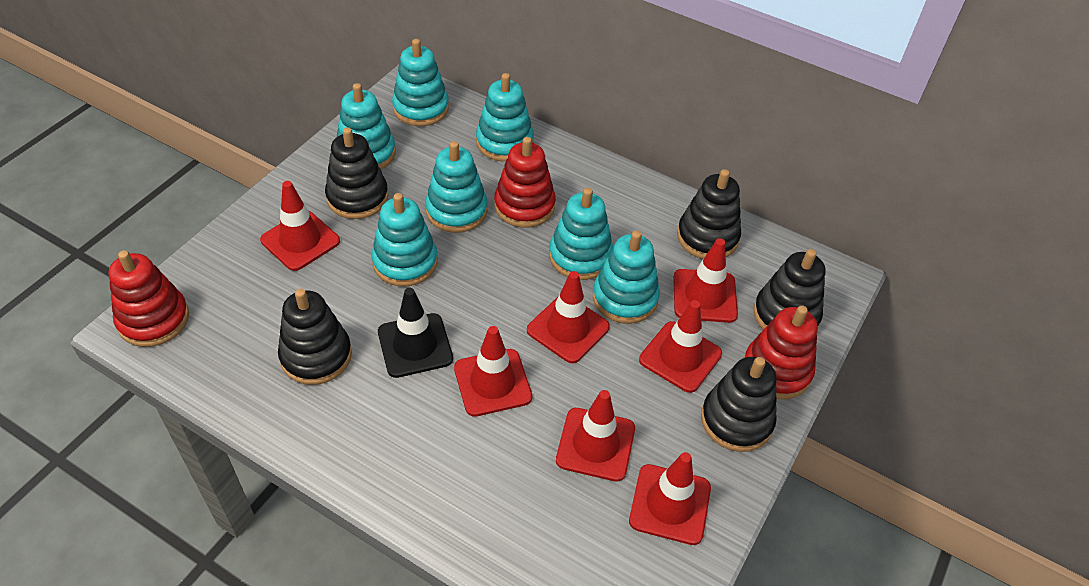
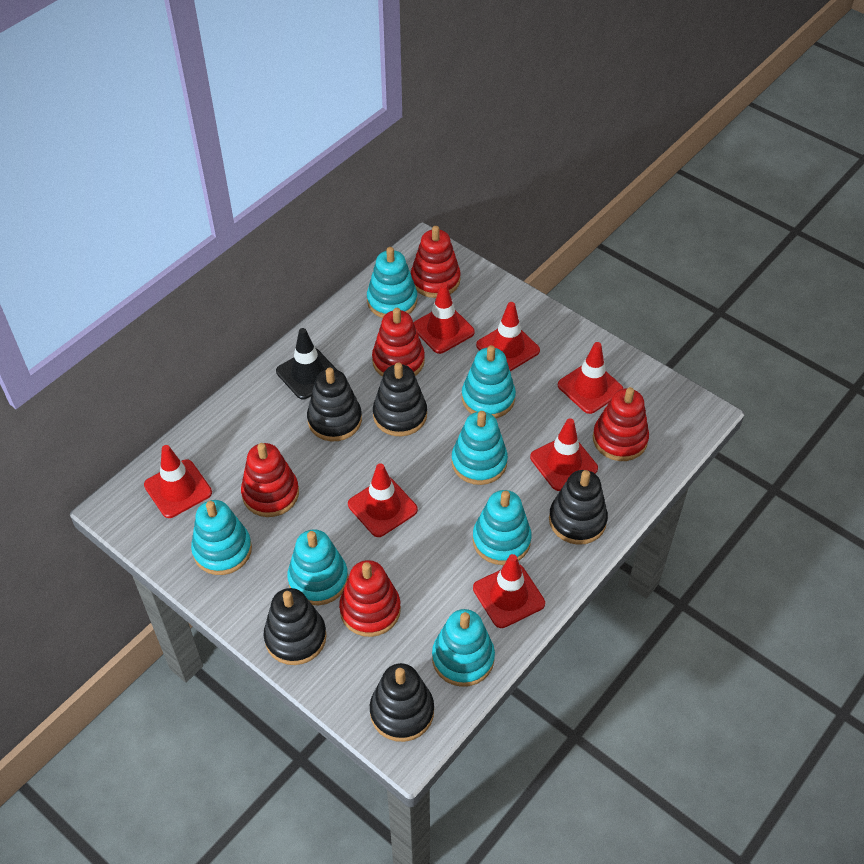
red stacking toy: [109,250,189,347] [494,137,556,228] [744,306,818,399] = 3 -> [241,443,299,517] [339,560,401,637] [372,308,425,377] [411,226,460,298] [593,387,649,461] = 5

